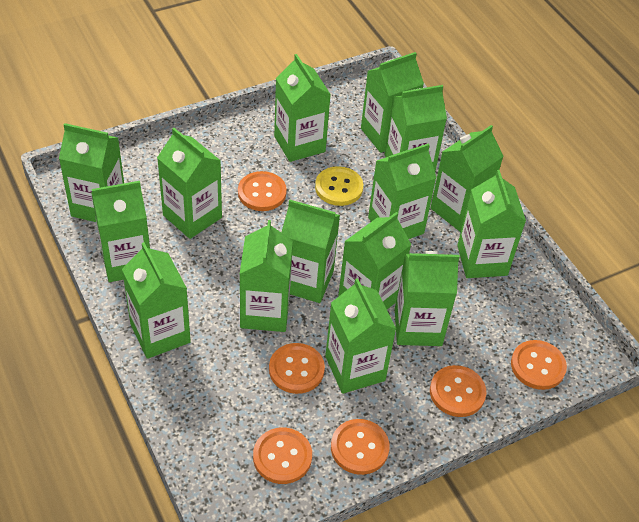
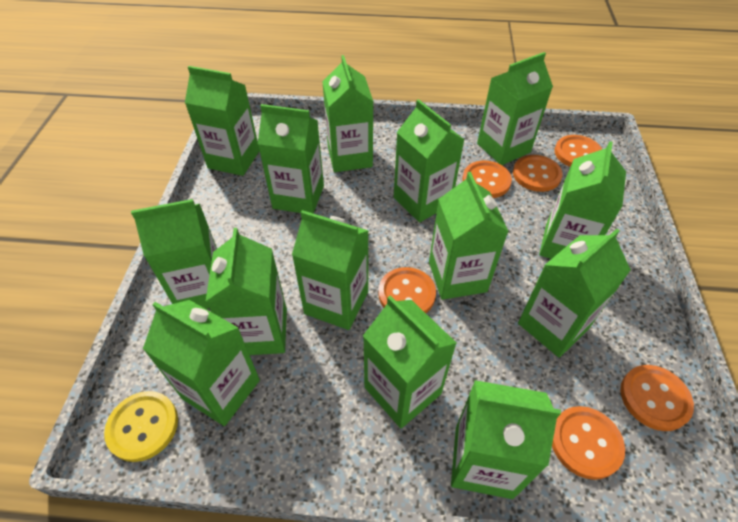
green carton: [59,123,124,222] [91,181,150,282] [122,242,191,359] [157,128,222,239] [240,220,293,332] [274,54,331,162] [281,200,340,303] [325,278,396,394] [338,212,412,309] [361,52,424,153] [368,144,436,239] [384,85,447,171] [395,251,460,346] [431,125,503,232] [457,170,526,278] = 15 -> [131,199,217,309] [143,300,260,426] [185,66,259,176] [205,228,287,355] [258,104,324,214] [292,210,369,330] [322,55,374,172] [363,296,457,428] [394,99,465,222] [429,172,509,300] [451,380,561,499] [477,52,553,165] [518,229,631,358] [539,141,626,259] = 14

